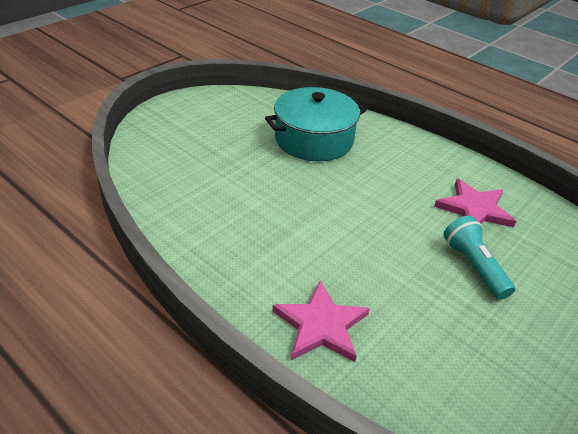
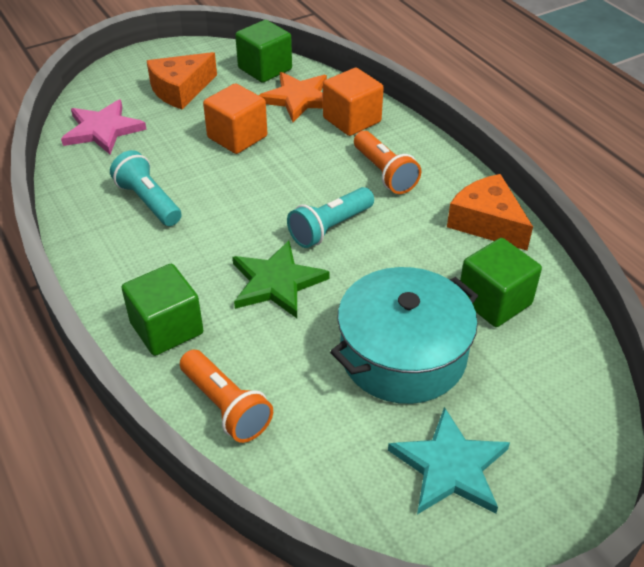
green cube: none = 0 -> [121,264,203,356] [235,20,292,83] [460,238,542,327] = 3
green star: none = 0 -> [232,240,330,318] = 1
orange cheese: none = 0 -> [147,52,217,109] [447,174,533,251] = 2
orange cube: none = 0 -> [203,83,267,154] [323,68,384,136] = 2
orange flashlight: none = 0 -> [180,350,273,443] [354,131,421,194] = 2
orange star: none = 0 -> [259,72,327,122] = 1
pink star: [272,281,370,362] [434,179,516,227] = 2 -> [61,99,147,154] = 1
turquoise flashlight: [443,216,515,300] = 1 -> [110,150,182,226] [287,187,374,248] = 2
turquoise star: none = 0 -> [388,407,510,514] = 1

